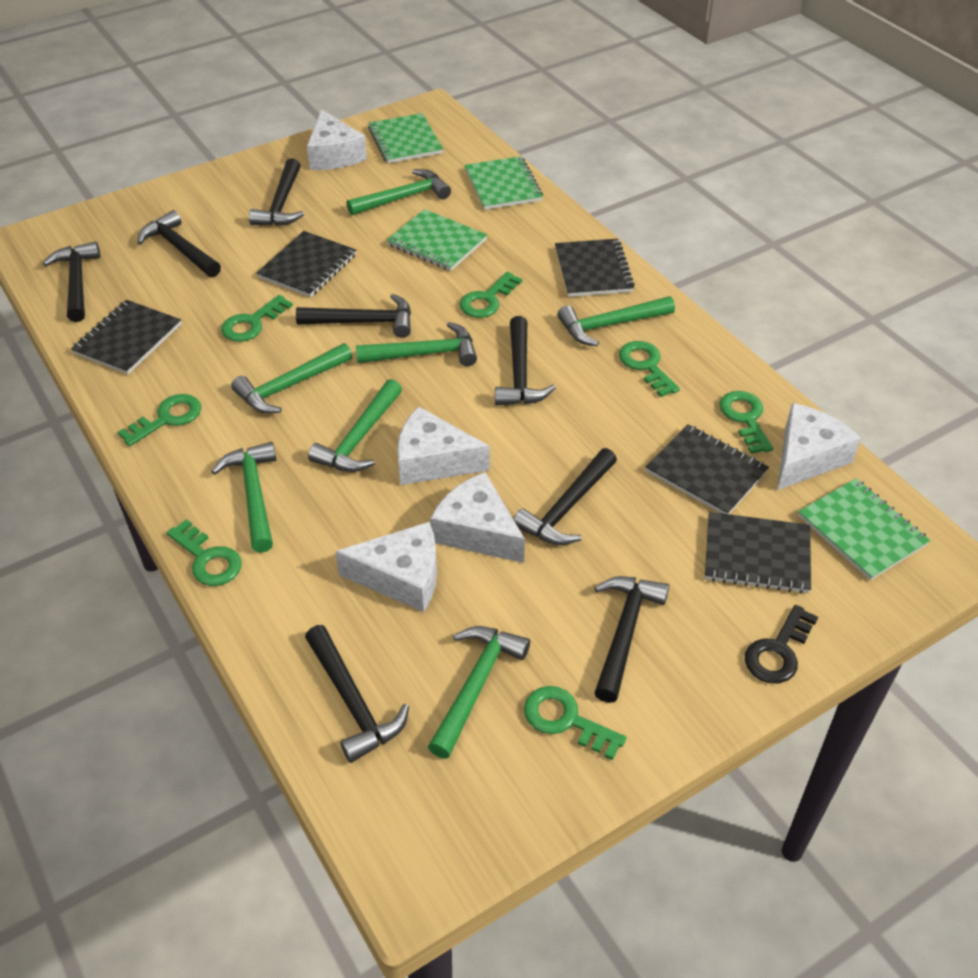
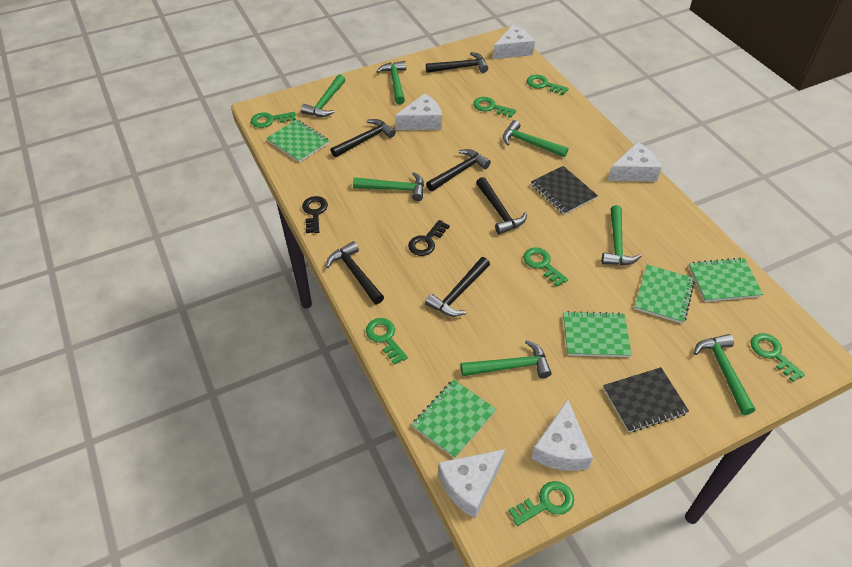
black hammer: [43,242,100,322] [137,210,221,277] [249,158,304,226] [296,294,411,338] [305,625,409,763] [495,316,556,406] [513,448,617,545] [594,576,669,703] = 8 -> [326,241,384,304] [331,119,396,157] [425,257,490,317] [426,52,488,73] [426,149,491,191] [476,177,527,234] = 6
black key: [745,605,818,683] = 1 -> [302,196,328,233] [408,220,450,256] = 2
black notebook: [71,300,181,374] [256,231,356,297] [555,239,635,297] [646,424,769,514] [705,512,811,594] = 5 -> [531,166,598,215] [603,367,689,432] = 2
green notebook: [368,113,443,163] [387,209,487,271] [465,156,543,210] [798,478,930,580] = 4 -> [267,119,329,163] [411,379,496,458] [563,311,632,357] [634,264,695,324] [689,258,763,302] = 5

